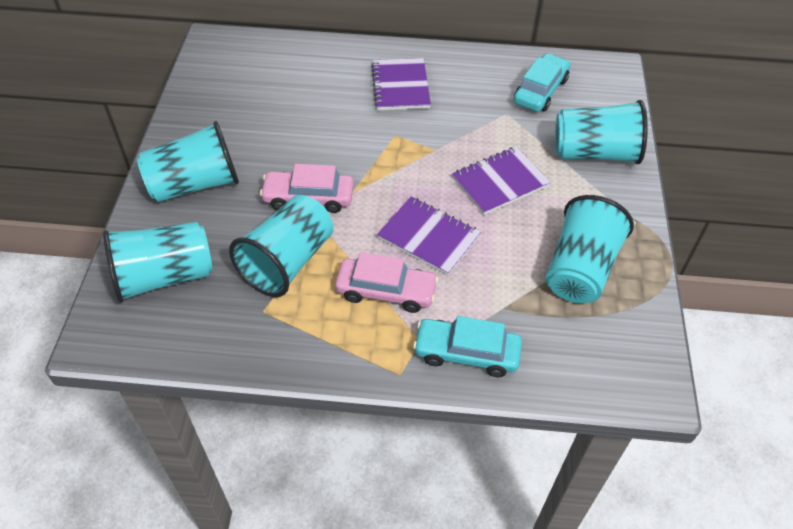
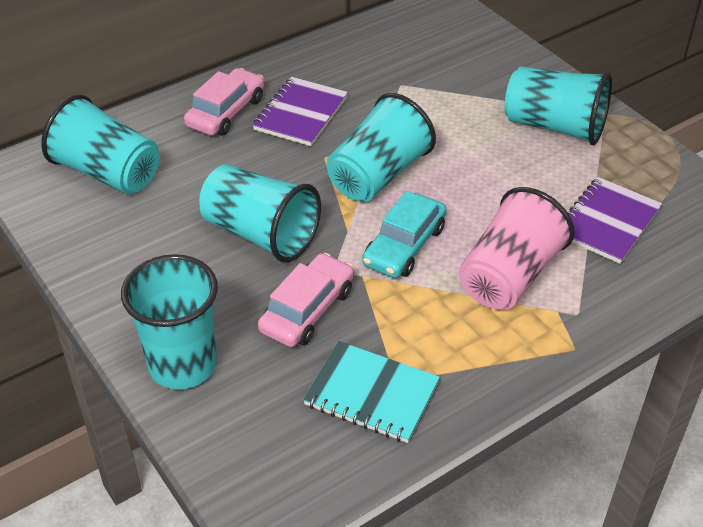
pink cup: none = 0 -> [459,187,575,310] = 1
purple notebook: [371,58,431,110] [377,197,481,276] [452,147,550,215] = 3 -> [253,77,348,146] [567,177,662,264] = 2
turquoise car: [413,316,522,377] [514,53,571,112] = 2 -> [362,191,447,278] = 1
turquoise notebook: none = 0 -> [303,341,440,443] = 1

